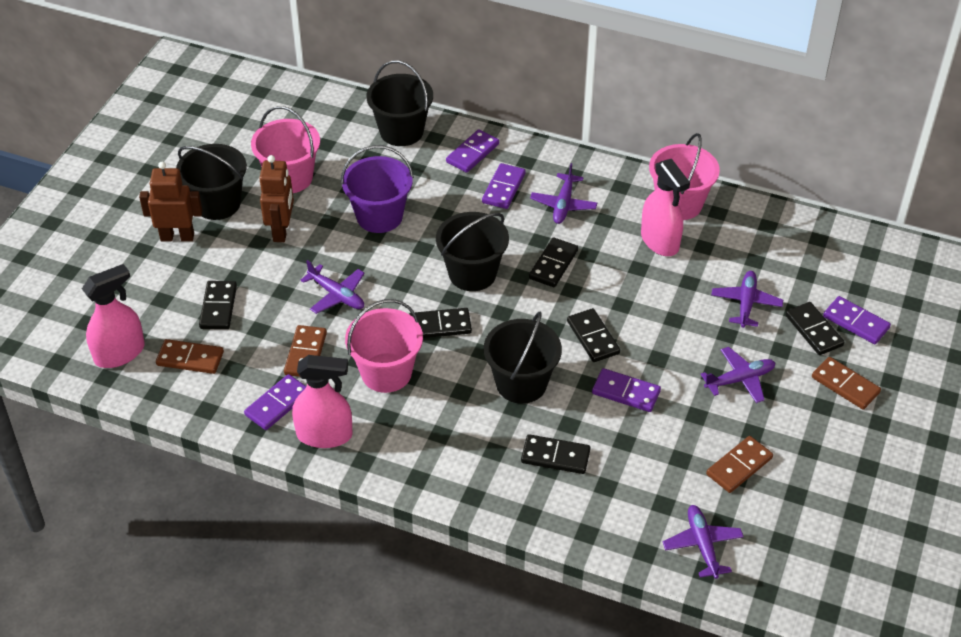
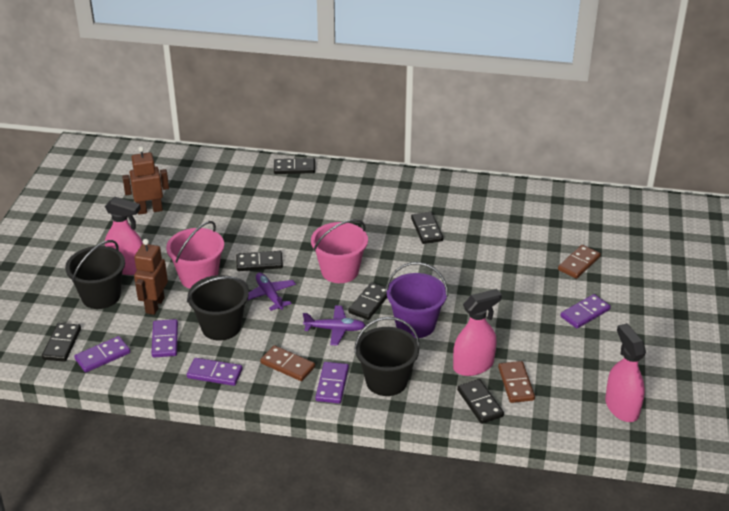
black bucket: [176,144,247,220] [366,60,433,146] [436,212,509,291] [484,312,562,404] = 4 -> [65,240,125,309] [187,275,249,341] [354,317,420,396] = 3
brown domino: [156,339,224,374] [284,325,327,377] [706,436,773,493] [812,357,881,410] = 4 -> [260,345,315,381] [498,361,535,403] [558,245,601,279] = 3
pink bucket: [251,106,320,193] [345,299,423,393] [649,133,720,220] = 3 -> [166,221,224,289] [311,219,368,283] = 2
purple plane: [300,260,365,314] [530,163,597,224] [663,505,744,579] [701,347,775,403] [711,271,783,328] = 5 -> [247,273,296,311] [303,306,366,345] = 2

